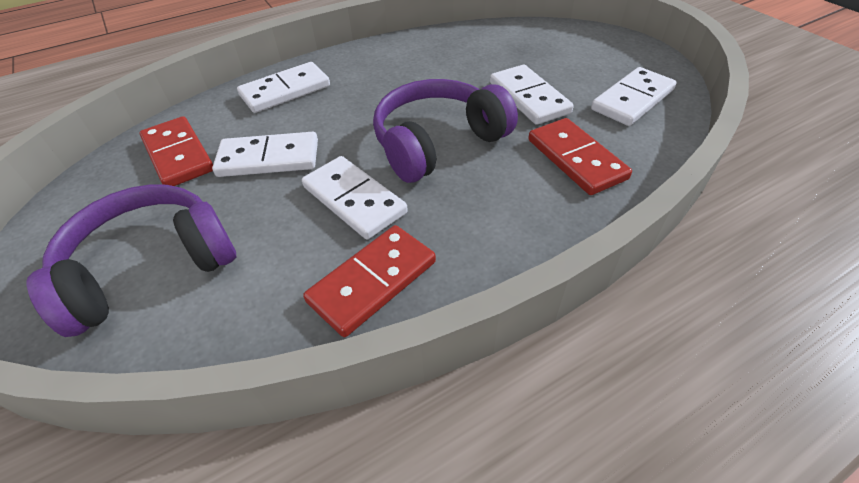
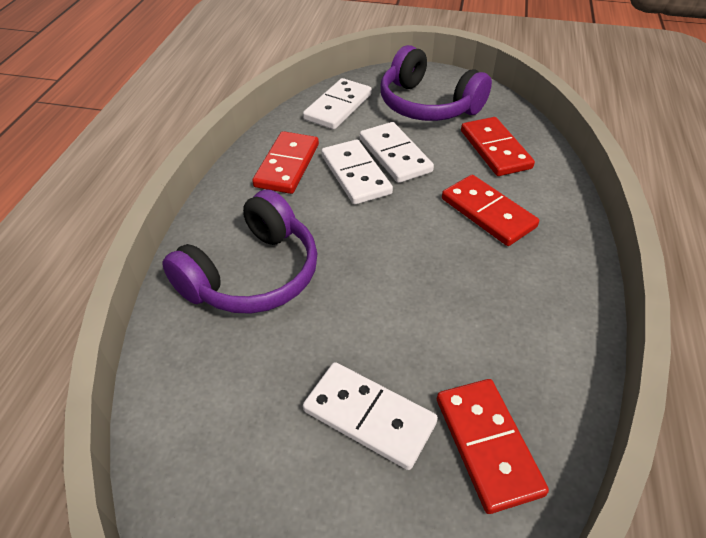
red domino: [140,116,213,186] [303,225,436,337] [528,118,632,195] = 3 -> [252,131,319,194] [437,379,549,514] [442,175,539,246] [461,117,535,176] = 4
white domino: [212,132,318,177] [237,62,330,113] [302,156,408,239] [490,65,574,125] [591,67,677,126] = 5 -> [303,78,372,130] [303,362,438,470] [322,139,393,205] [360,122,434,183] = 4

